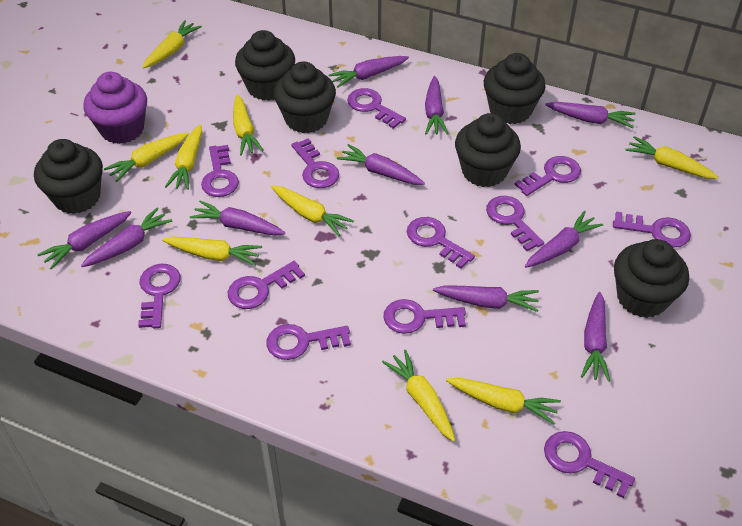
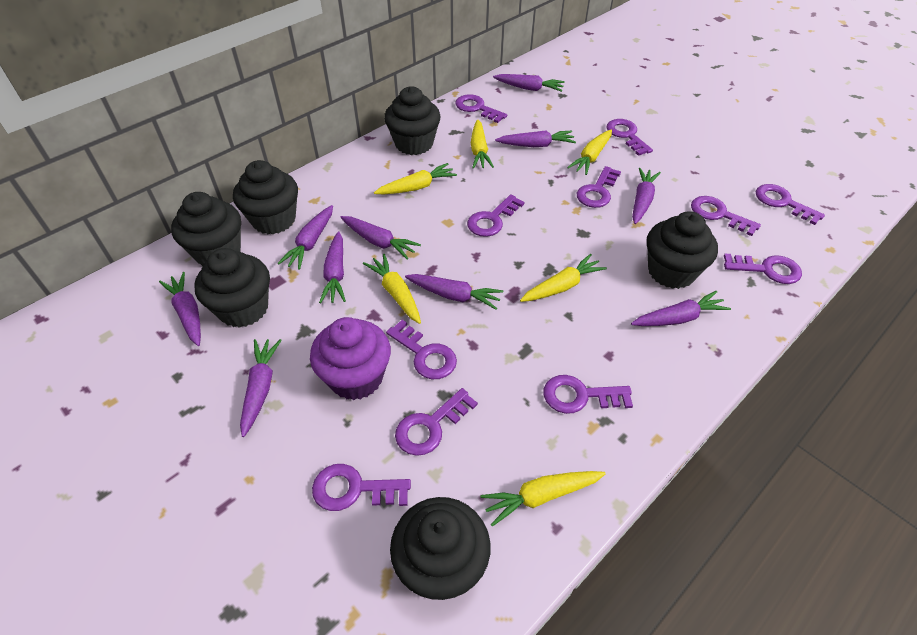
purple key: [138,264,181,328] [201,145,239,197] [228,261,305,309] [266,324,351,360] [291,138,339,188] [347,88,406,129] [383,299,466,334] [407,217,475,269] [486,196,544,251] [514,156,581,196] [544,431,635,498] [613,211,691,247] = 12 -> [312,464,411,511] [386,320,457,379] [395,388,478,456] [455,94,507,123] [467,194,525,237] [543,375,633,414] [577,166,621,208] [607,119,653,156] [691,196,761,236] [724,254,802,284] [756,184,825,225] = 11
yellow carrot: [104,133,189,182] [142,20,202,69] [162,236,262,266] [165,124,202,190] [233,94,264,155] [271,185,354,236] [382,350,455,442] [446,378,561,424] [625,136,719,179] = 9 -> [363,254,421,324] [374,163,457,194] [471,119,494,169] [480,471,606,527] [520,254,607,302] [567,130,612,175] = 6

